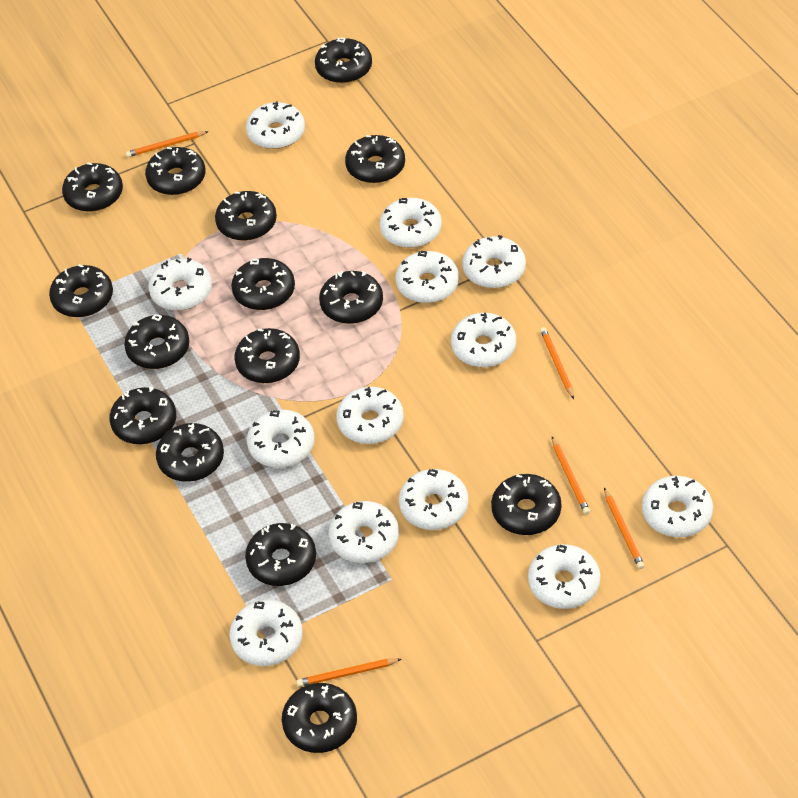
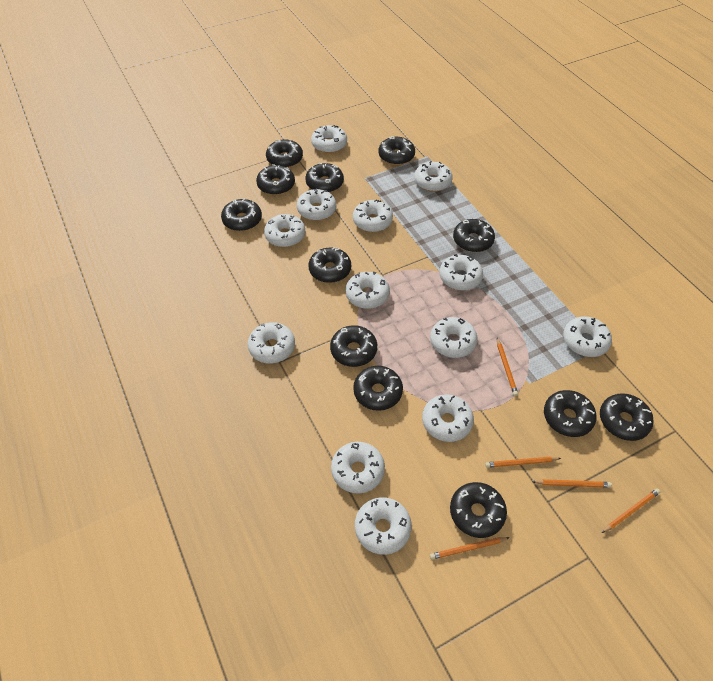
black donut: [49,264,113,317] [62,162,123,212] [109,387,176,444] [124,314,189,369] [145,147,206,195] [156,423,224,482] [215,191,277,241] [231,258,295,310] [235,328,300,383] [245,523,316,586] [282,683,357,753] [315,37,372,83] [319,271,383,324] [345,135,405,183] [491,474,561,535] = 15 -> [221,198,262,231] [256,164,295,195] [266,139,303,168] [305,163,344,193] [308,247,351,283] [330,325,377,367] [353,366,403,411] [378,136,415,165] [450,482,507,538] [453,219,495,252] [544,390,596,437] [600,393,654,441] = 12

